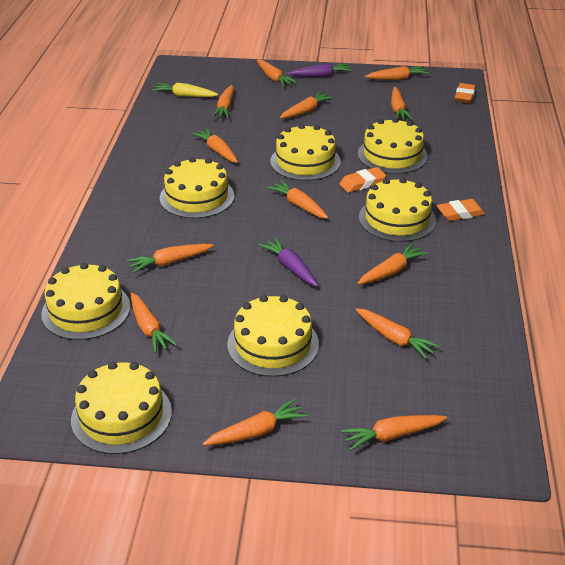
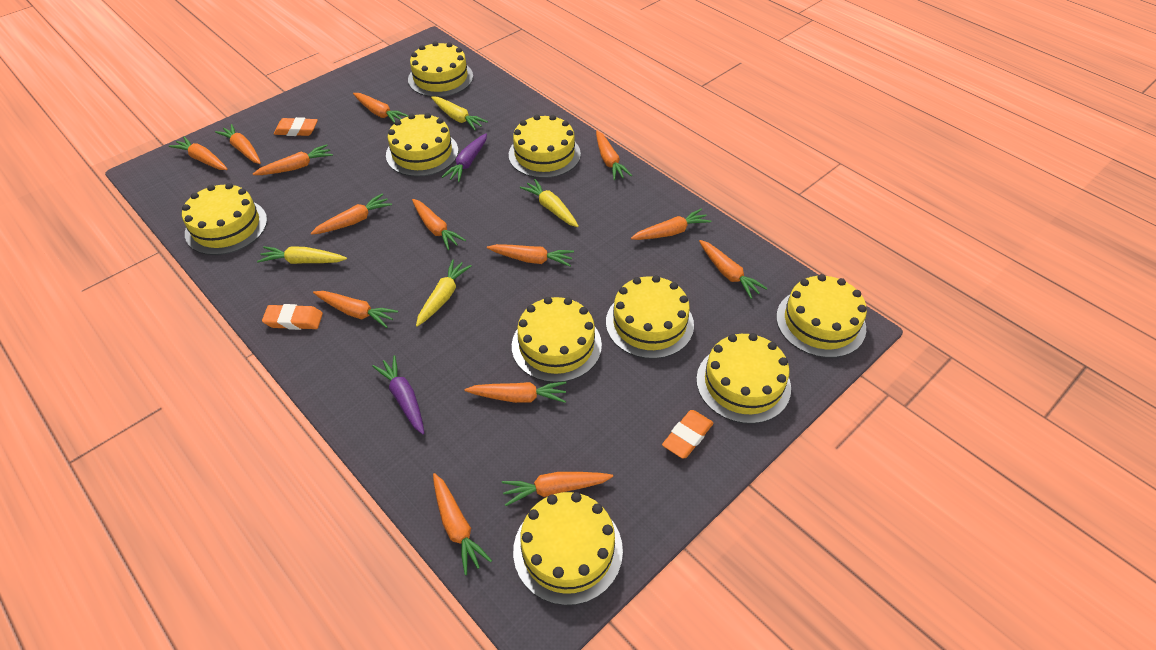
orange carrot: [127,244,214,273] [131,293,177,353] [192,128,238,163] [203,399,307,445] [212,85,234,118] [257,59,297,87] [267,180,328,219] [280,92,334,119] [341,415,447,451] [355,308,440,359] [357,243,428,285] [365,66,429,80] [391,87,412,120] = 13 -> [169,137,228,170] [215,124,261,164] [253,144,333,175] [311,194,392,235] [313,291,398,328] [353,93,409,124] [412,199,466,250] [433,473,492,575] [465,382,566,403] [487,244,574,267] [502,472,613,506] [596,131,632,180] [631,209,711,240] [699,240,767,299] = 14
yellow cake: [41,263,130,340] [71,362,172,454] [160,157,234,219] [227,295,319,377] [270,124,341,181] [358,118,428,174] [359,178,436,242] = 7 -> [182,183,267,255] [386,113,458,177] [408,41,473,97] [509,115,581,178] [512,297,602,383] [513,492,623,605] [606,275,694,359] [696,333,791,424] [776,274,867,358] = 9
yellow carrot: [152,83,218,97] = 1 -> [257,246,347,264] [416,259,472,327] [431,96,488,131] [520,179,579,227] = 4

